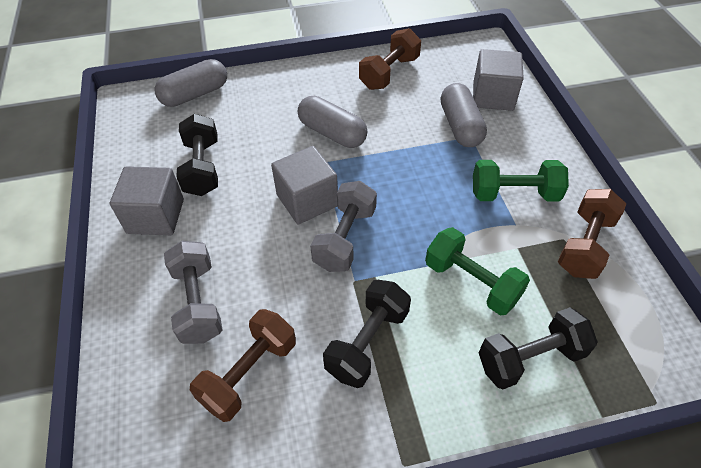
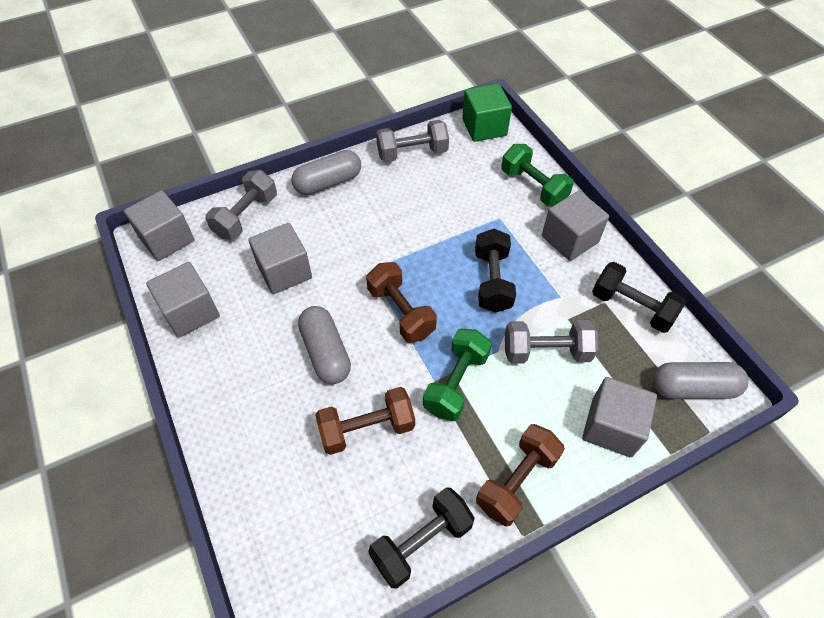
green cube: none = 0 -> [462,84,512,142] = 1
grey cube: [110,166,184,235] [271,146,338,224] [473,49,524,111] = 3 -> [124,190,194,261] [146,262,220,338] [248,223,312,294] [542,191,609,261] [582,377,657,458] = 5
grey dumbbell: [164,241,222,344] [310,181,377,272] = 2 -> [205,170,277,240] [376,120,449,162] [505,320,598,364] = 3

